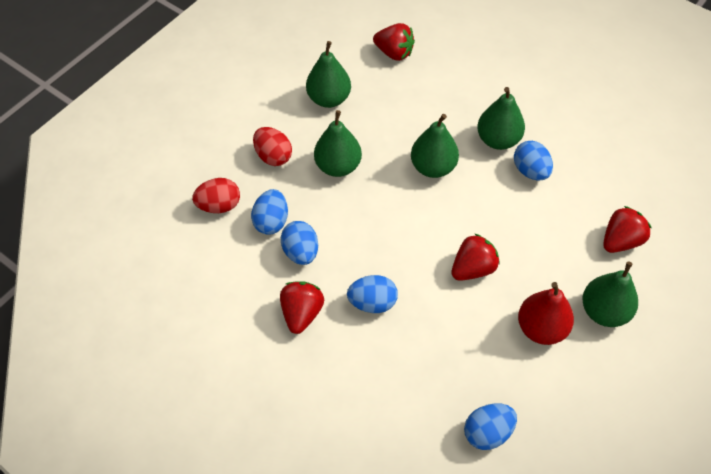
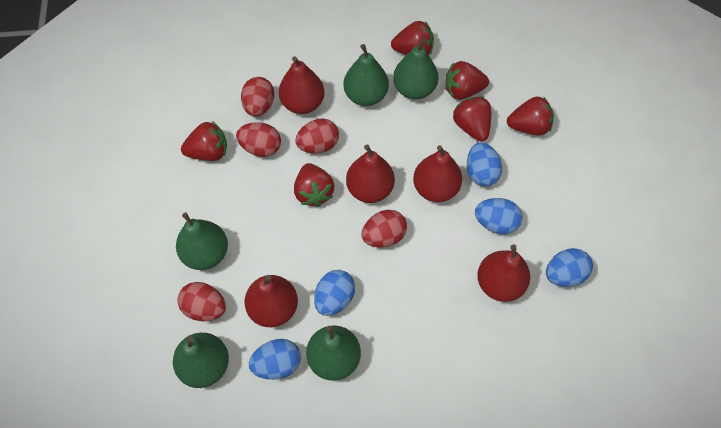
red egg: [192,178,240,213] [253,127,292,166] = 2 -> [177,282,226,321] [236,122,281,157] [241,77,274,117] [295,118,339,154] [362,210,407,248] = 5
red pear: [518,282,574,345] = 1 -> [245,275,298,327] [279,56,325,114] [346,144,395,203] [413,145,462,202] [477,244,530,302] = 5
red strawberry: [280,281,324,334] [373,23,415,61] [451,233,500,281] [603,206,651,253] = 4 -> [181,121,227,161] [294,163,335,207] [391,21,434,55] [446,61,489,100] [453,96,491,141] [507,96,554,136] = 6

